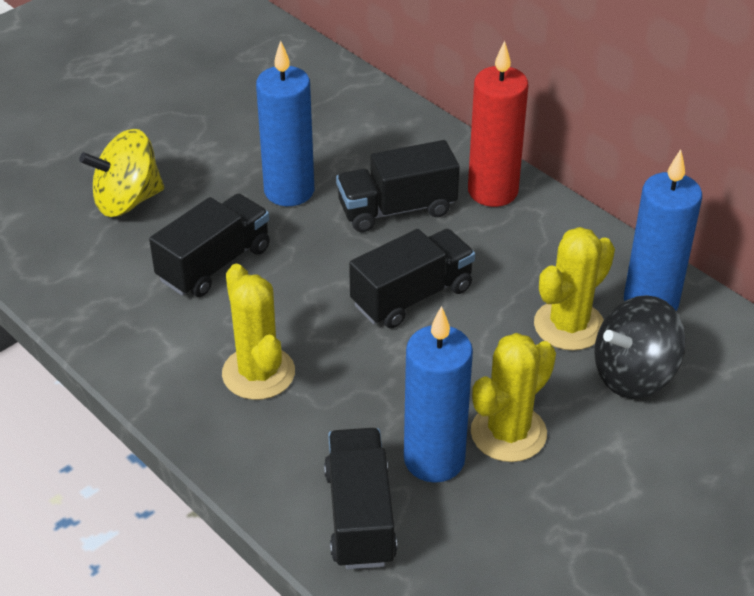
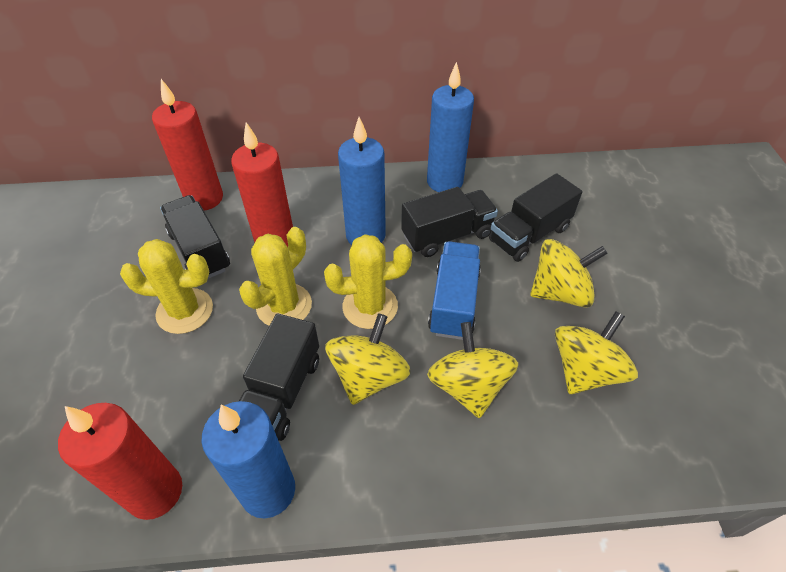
black spinning top: [594,295,686,399] = 1 -> none = 0
blue truck: none = 0 -> [428,241,481,340] = 1
red candle: [468,41,528,207] = 1 -> [58,403,182,520] [152,79,223,211] [231,122,293,247] = 3
yellow spinning top: [79,129,164,217] = 1 -> [325,313,411,405] [427,322,518,418] [530,239,608,308] [555,311,638,394] = 4

